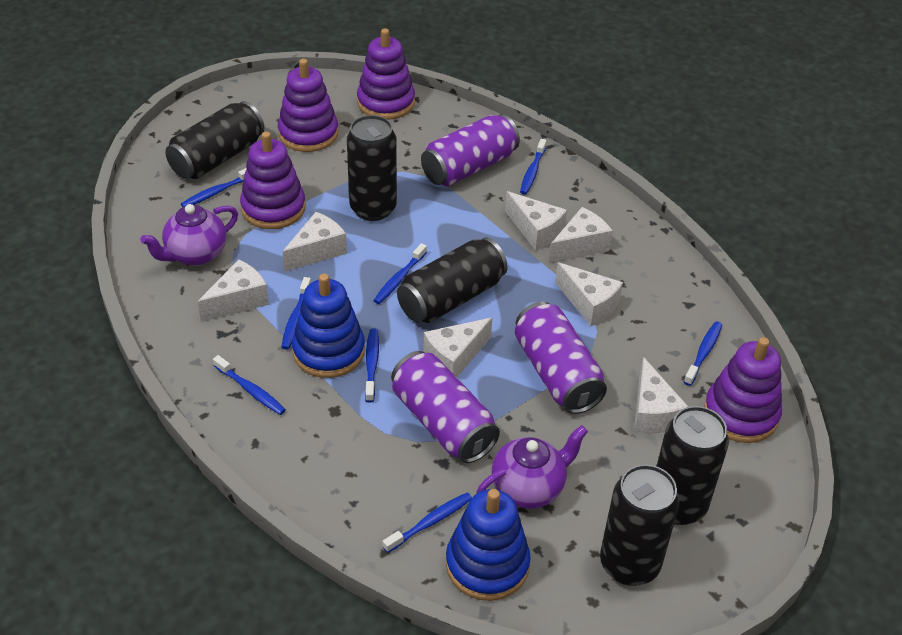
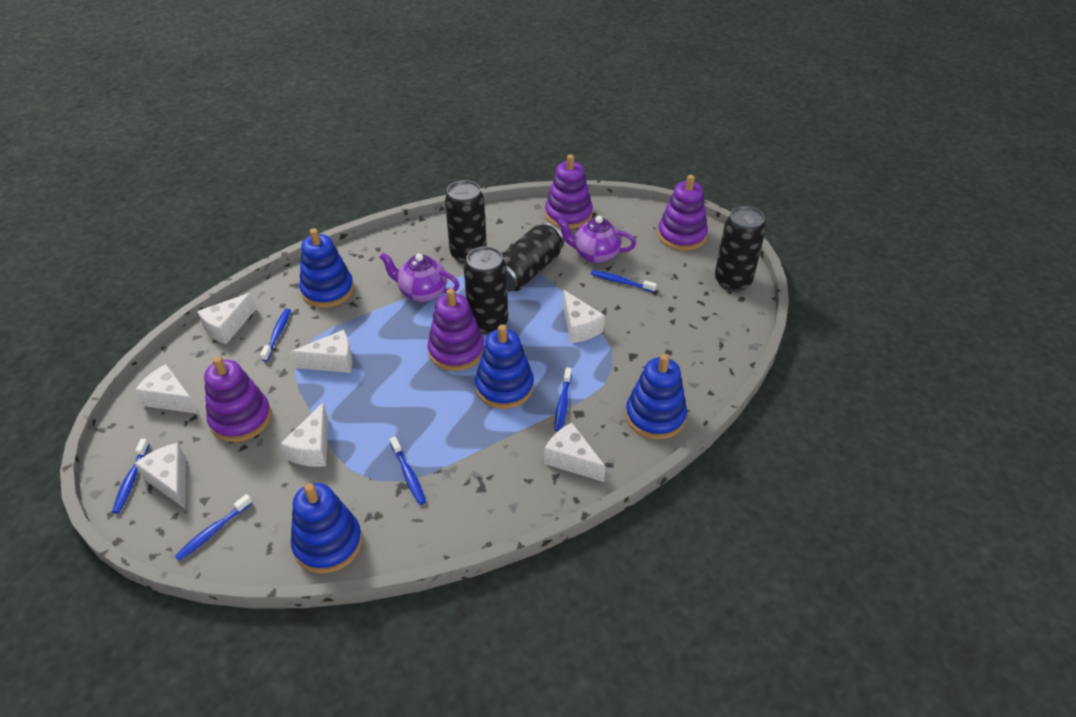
black can: [165,101,264,179] [347,115,397,221] [397,237,508,323] [600,464,679,586] [657,406,729,525] = 5 -> [445,180,487,264] [464,246,508,335] [502,223,564,292] [715,206,766,292] = 4
blue stacking toy: [292,274,365,378] [446,489,531,601] = 2 -> [291,483,362,574] [299,228,354,308] [475,325,534,409] [625,354,687,440] = 4
blue toothbrush: [181,168,247,207] [213,355,286,415] [281,277,311,350] [365,328,379,402] [373,243,427,304] [383,492,472,553] [520,139,547,195] [684,321,722,386] = 8 -> [112,439,150,513] [174,494,252,561] [260,308,291,361] [390,436,426,505] [555,367,572,432] [591,270,657,292] = 6
purple can: [391,351,500,463] [421,114,520,186] [515,302,607,414] = 3 -> none = 0

